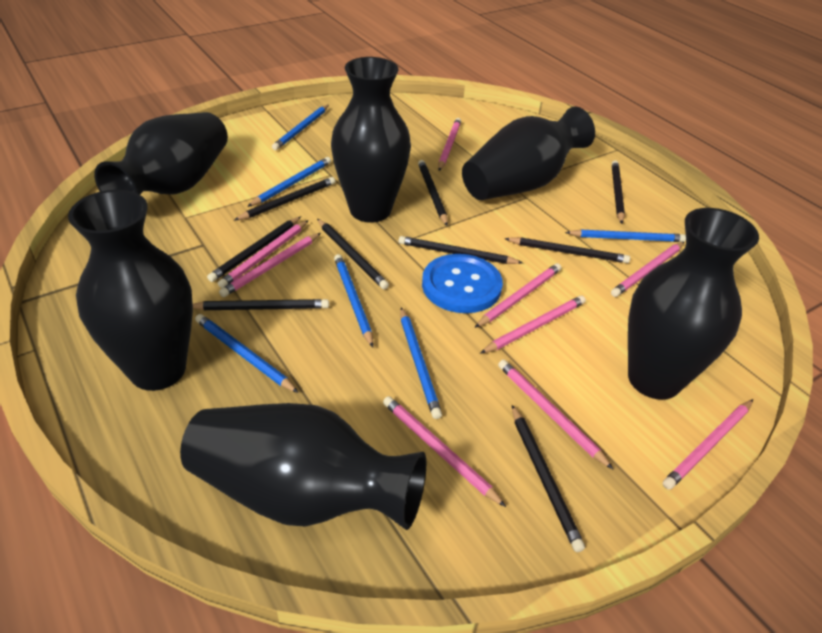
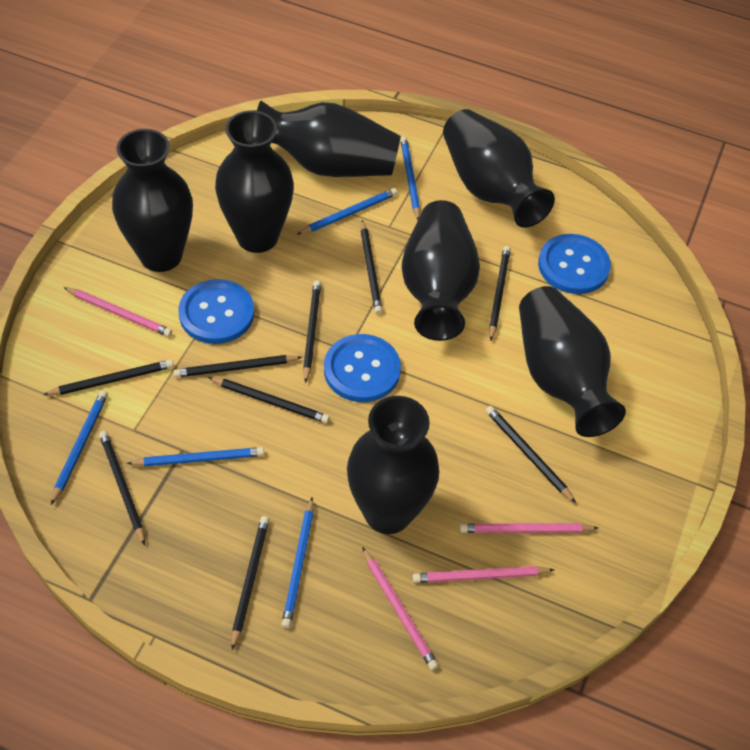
black vase: [68,190,193,391] [94,112,228,195] [180,403,426,530] [331,57,411,223] [462,107,595,200] [628,208,759,400] = 6 -> [112,129,193,272] [215,110,294,253] [257,101,401,177] [347,396,439,534] [401,200,480,341] [443,109,555,228] [519,286,626,437] = 7
blue button: [422,254,503,313] = 1 -> [178,279,254,344] [324,334,401,402] [538,234,611,294] = 3
blue pencil: [195,314,299,393] [247,157,331,207] [272,105,329,150] [334,254,373,348] [400,307,442,419] [565,229,686,242] = 6 -> [51,390,108,505] [127,447,264,466] [281,498,313,628] [297,188,397,234] [400,136,420,220] = 5
pink pencil: [218,220,308,288] [219,233,321,297] [383,396,506,507] [438,118,461,171] [475,263,561,328] [480,296,586,354] [498,359,613,469] [611,242,684,297] [663,399,753,490] = 9 -> [63,287,172,337] [362,547,439,670] [413,566,554,583] [460,523,598,533] = 4

